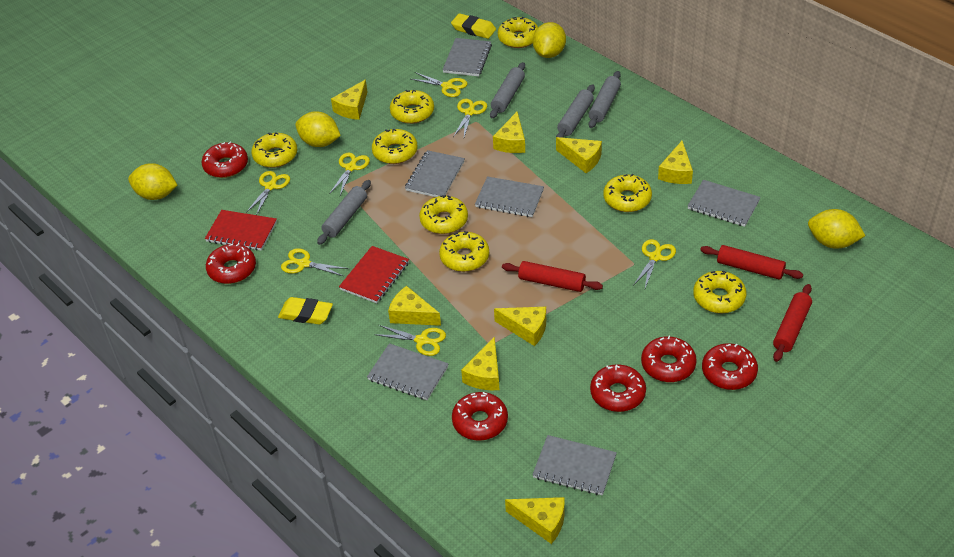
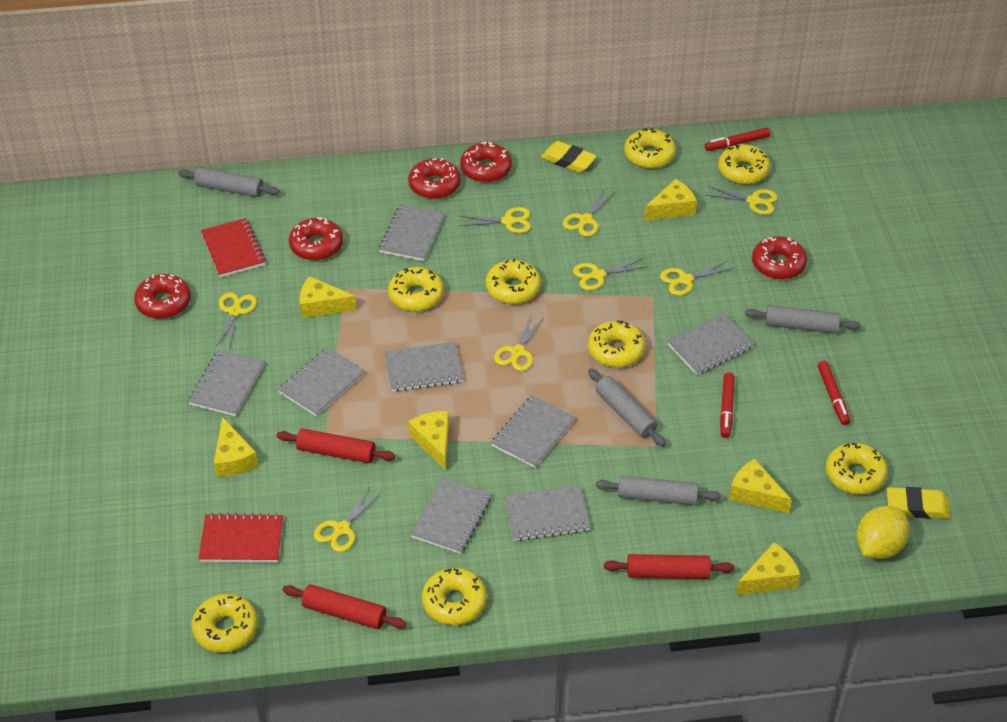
grey notebook: [367,343,448,400] [405,150,465,197] [443,38,492,76] [475,176,544,217] [532,435,617,495] [688,180,761,227] = 6 -> [188,350,265,416] [278,347,365,416] [379,205,445,261] [384,342,463,392] [411,477,492,554] [491,395,575,468] [504,485,591,541] [667,313,755,375] = 8
red donut: [202,142,248,178] [206,243,256,284] [452,392,508,441] [590,364,646,412] [641,336,697,382] [702,343,758,390] = 6 -> [134,274,191,319] [289,217,343,261] [408,158,461,199] [460,142,512,183] [752,236,807,280] = 5
red marker: none = 0 -> [705,127,770,151] [720,373,735,438] [818,361,850,425] = 3
yellow cheese: [331,80,367,120] [388,286,441,326] [461,336,499,390] [493,112,525,153] [494,307,546,346] [505,497,565,544] [556,137,602,173] [658,141,693,184] = 8 -> [214,417,258,477] [299,276,357,318] [408,411,449,470] [644,179,697,221] [729,459,792,513] [736,542,801,595] = 6
yellow lemon: [128,163,177,200] [295,111,341,147] [533,22,566,58] [808,209,865,249] = 4 -> [857,506,909,559] = 1
yellow scissors: [246,171,290,215] [281,248,349,276] [329,153,370,195] [374,325,446,356] [411,72,468,97] [453,99,487,137] [633,239,676,288] = 7 -> [216,292,257,348] [314,487,381,552] [459,207,531,233] [494,316,544,371] [563,189,615,237] [573,258,648,290] [660,260,734,296] [705,186,778,215] = 8

